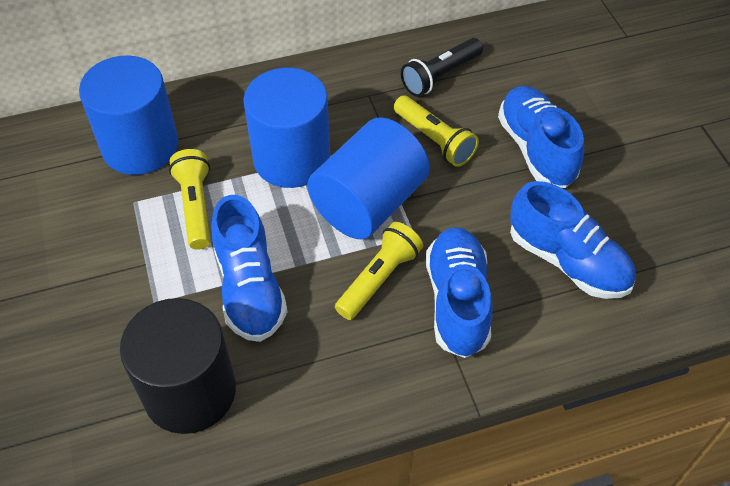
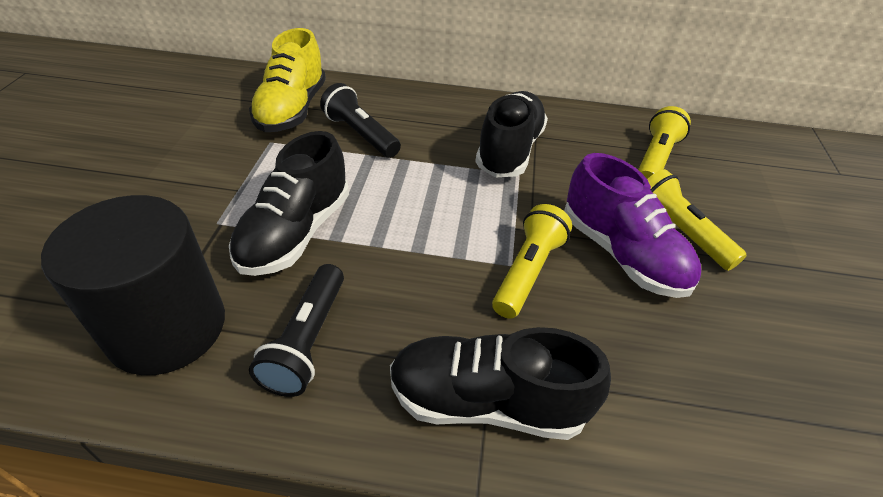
black flashlight: [401,38,483,97] = 1 -> [249,264,344,397] [320,83,401,158] = 2
black shoe: none = 0 -> [229,131,349,276] [390,327,611,440] [475,91,548,178] = 3
blue cylinder: [79,56,179,175] [243,68,330,188] [307,117,430,239] = 3 -> none = 0
blue shoe: [211,195,288,342] [426,227,493,358] [498,86,584,188] [510,181,636,299] = 4 -> none = 0
purple shoe: none = 0 -> [564,153,701,298] = 1
yellow shoe: none = 0 -> [249,28,326,132] = 1

